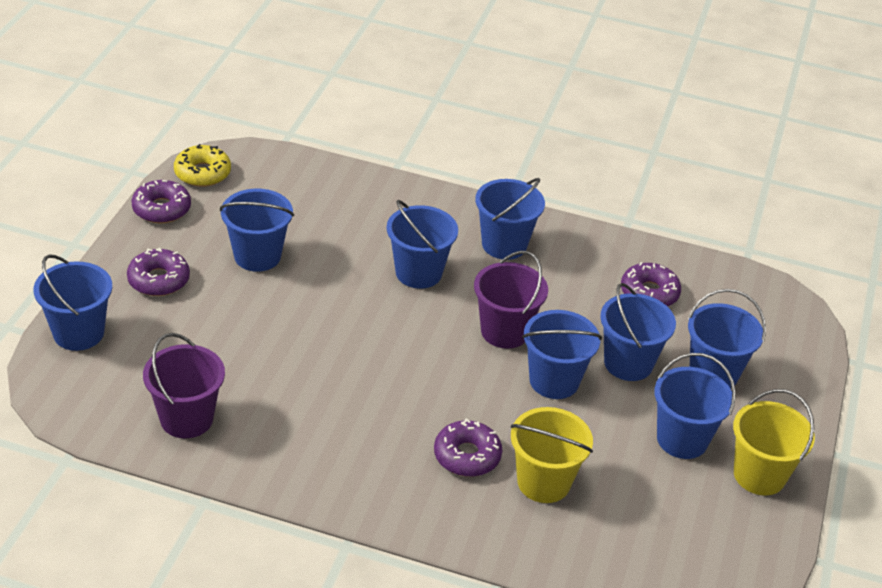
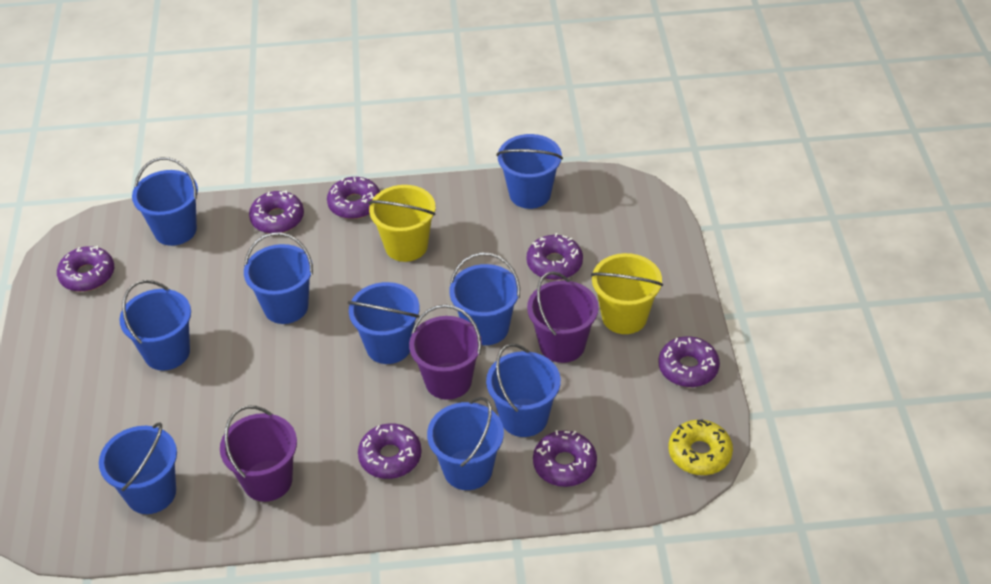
blue bucket: [34,254,112,351] [220,189,294,272] [387,200,458,289] [475,178,545,260] [522,310,602,399] [600,283,676,381] [654,353,736,459] [688,289,766,389] = 8 -> [99,422,177,514] [119,280,191,371] [132,157,198,246] [244,232,313,324] [348,282,420,364] [427,397,504,490] [449,252,520,345] [486,343,561,437] [497,134,563,209] = 9
purple bucket: [143,333,225,438] [474,251,548,349] = 2 -> [220,405,297,502] [409,305,482,400] [527,271,599,363] = 3
purple donut: [127,248,190,296] [132,180,191,223] [434,418,502,477] [621,262,681,307] = 4 -> [57,246,114,292] [249,190,304,233] [327,177,380,219] [358,423,422,479] [526,233,583,280] [533,430,597,487] [659,336,720,387] = 7

